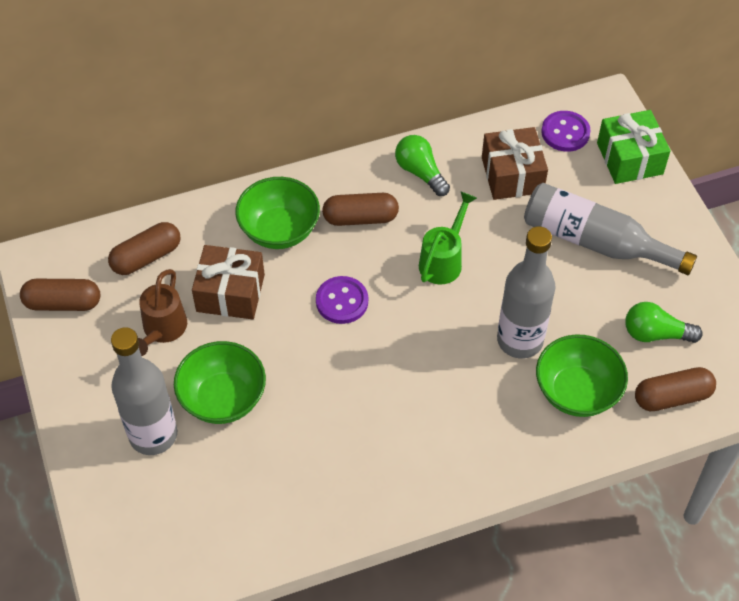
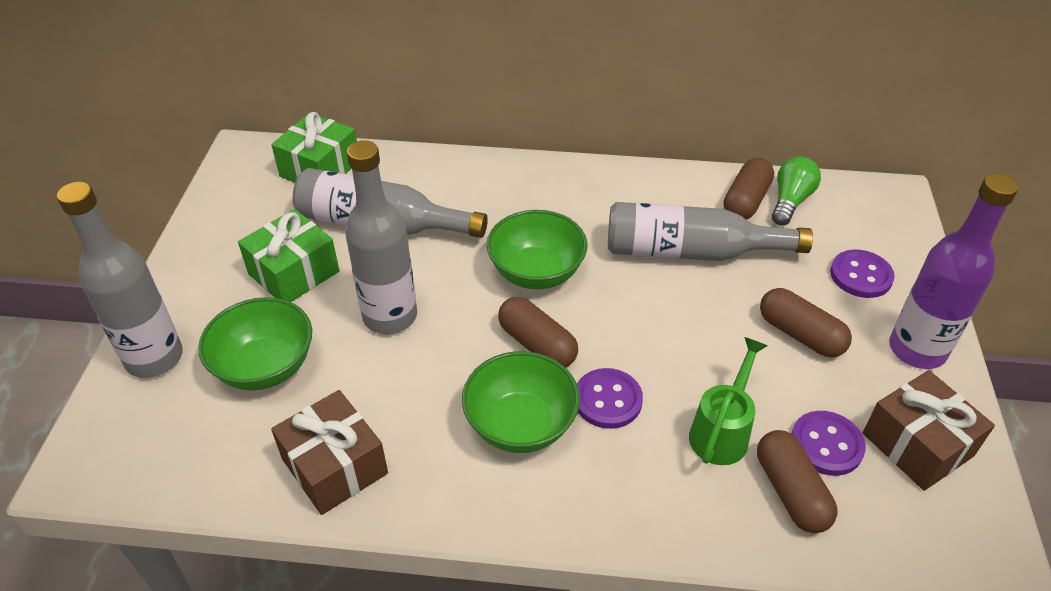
brown watering can: [138,269,187,356] = 1 -> none = 0
green gift: [597,110,671,184] = 1 -> [238,209,340,302] [271,112,357,183] = 2
green light bulb: [395,135,450,196] [625,302,703,343] = 2 -> [772,157,821,225] = 1
grey bottle: [111,327,177,455] [497,226,556,359] [524,183,697,275] = 3 -> [57,182,183,378] [293,168,488,238] [345,140,417,334] [608,202,813,261] = 4
purple bottle: none = 0 -> [889,173,1019,369] = 1
purple button: [316,276,368,324] [541,111,591,152] = 2 -> [577,368,643,429] [791,411,866,476] [830,250,895,298] = 3

